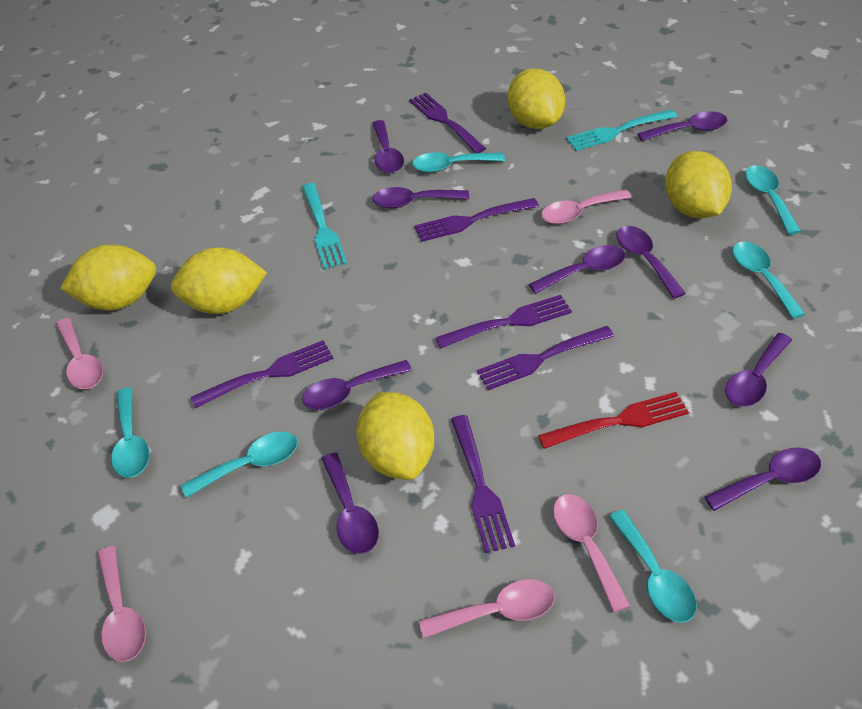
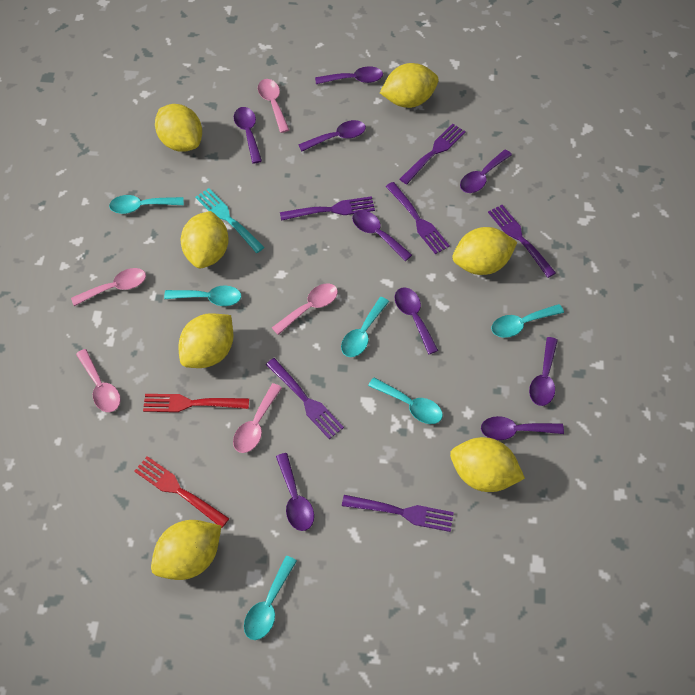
red fork: [538,392,689,449] = 1 -> [134,456,229,528] [143,394,249,412] = 2
turquoise fork: [302,183,347,269] [566,109,677,151] = 2 -> [195,188,265,253] = 1
yellow lemon: [60,244,156,310] [171,247,267,314] [356,392,434,480] [508,68,565,129] [665,151,732,218] = 5 -> [151,520,221,580] [155,104,202,152] [179,313,233,368] [181,211,229,268] [380,63,439,108] [450,437,525,492] [452,227,517,275] = 7

